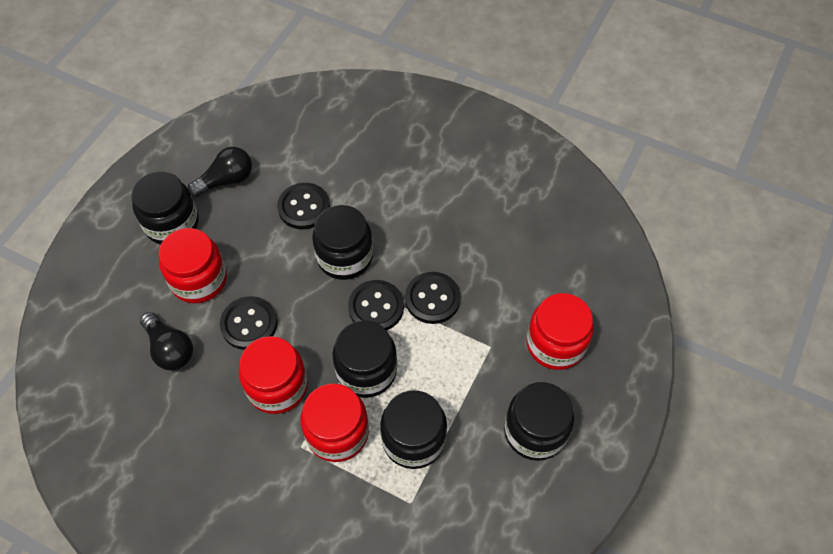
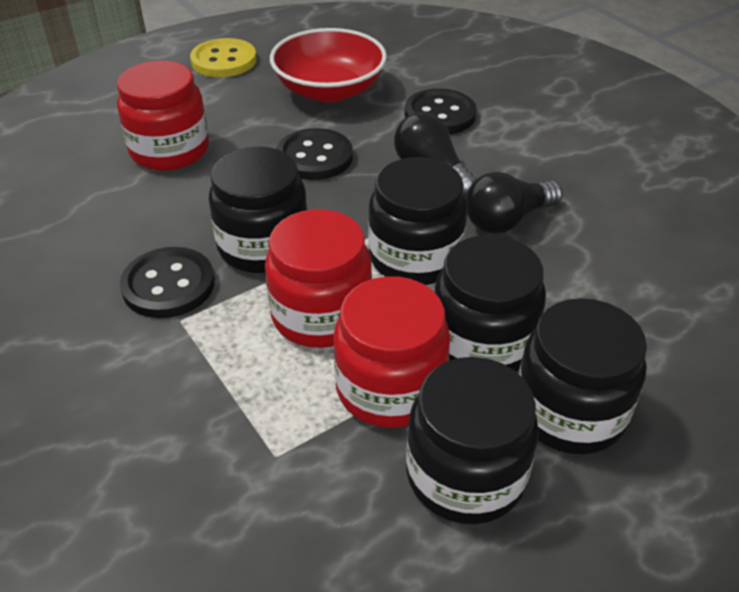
black button: [220,296,277,350] [277,183,330,229] [348,280,404,331] [405,272,461,324] = 4 -> [120,247,215,318] [276,128,353,180] [405,89,477,134] = 3
red bowl: none = 0 -> [270,28,387,102] = 1
red jar: [159,228,227,303] [239,336,308,414] [301,384,369,462] [526,293,594,370] = 4 -> [117,60,209,171] [265,209,372,348] [333,276,450,428] = 3
yellow button: none = 0 -> [190,38,257,77] = 1

